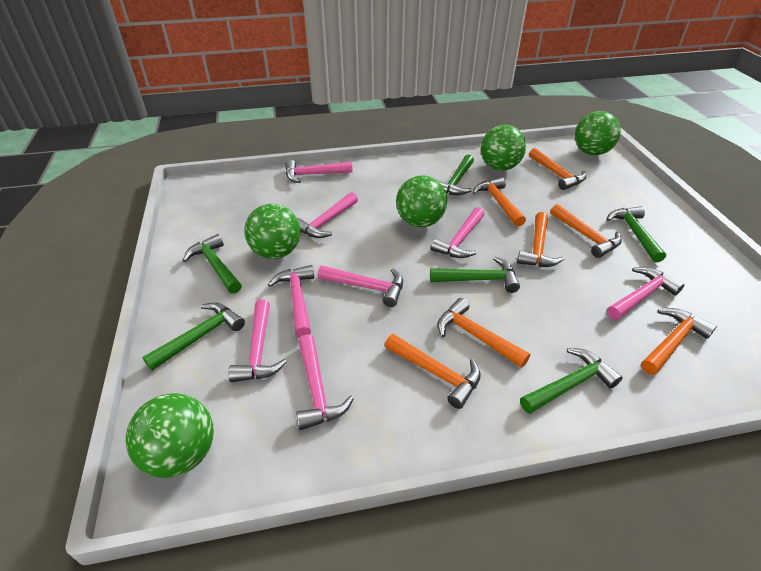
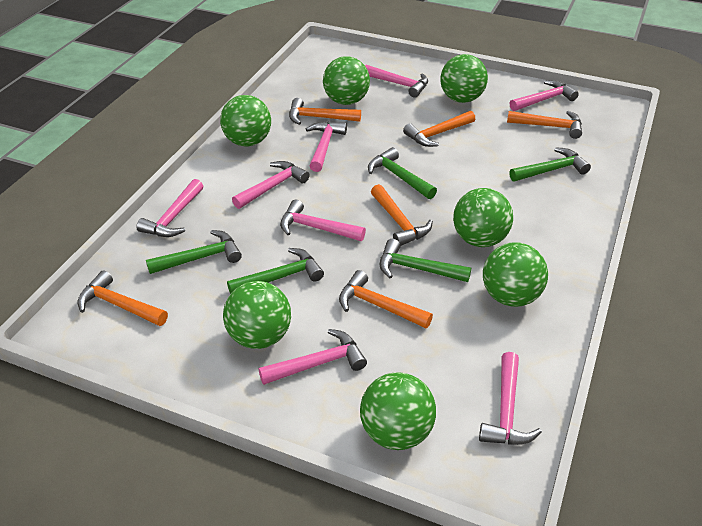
green ball: [126,393,214,478] [244,204,301,259] [396,175,447,227] [481,125,526,171] [575,111,621,155] = 5 -> [220,95,271,147] [223,281,291,349] [323,56,370,105] [360,373,436,450] [440,54,488,103] [453,188,513,247] [483,242,548,307] = 7
green hammer: [142,302,245,371] [182,234,242,294] [430,257,520,293] [437,155,474,195] [520,348,623,414] [606,206,666,262] = 6 -> [146,230,242,274] [227,248,324,294] [368,147,437,199] [379,239,471,282] [509,147,591,181] = 5
orange hammer: [385,334,481,409] [437,298,530,368] [472,177,526,227] [517,212,564,267] [529,148,586,190] [550,204,622,258] [641,308,717,375] = 7 -> [77,270,168,326] [289,98,361,125] [339,270,433,328] [371,184,433,246] [403,111,475,147] [507,111,582,139] = 6

